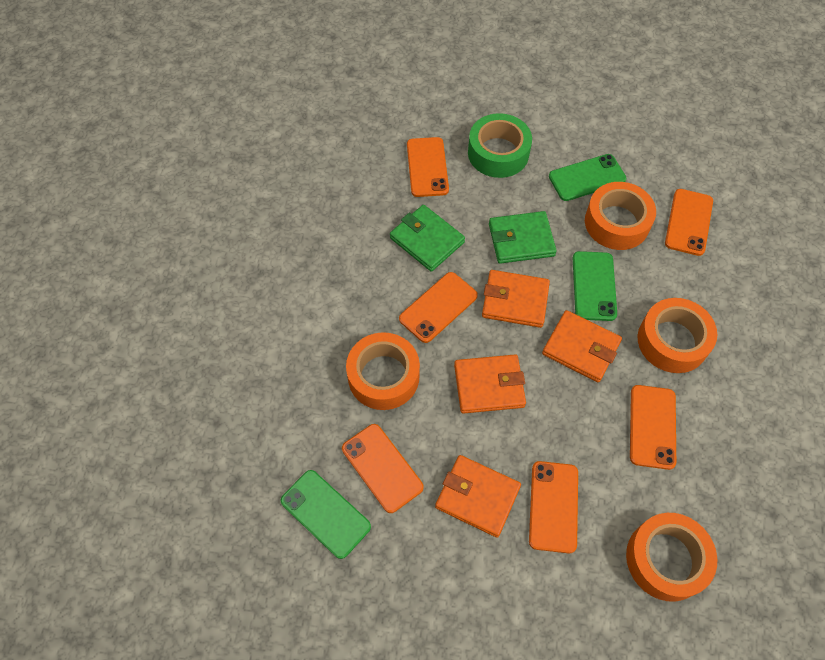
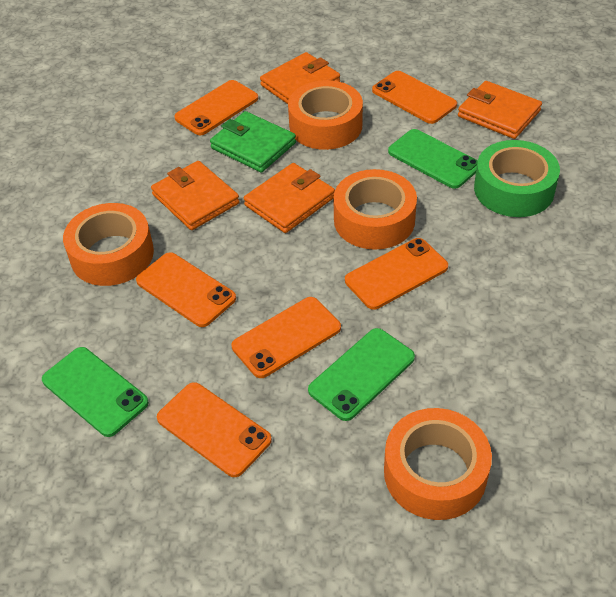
green wallet: [390,205,465,272] [489,211,557,264] = 2 -> [210,111,296,173] = 1

